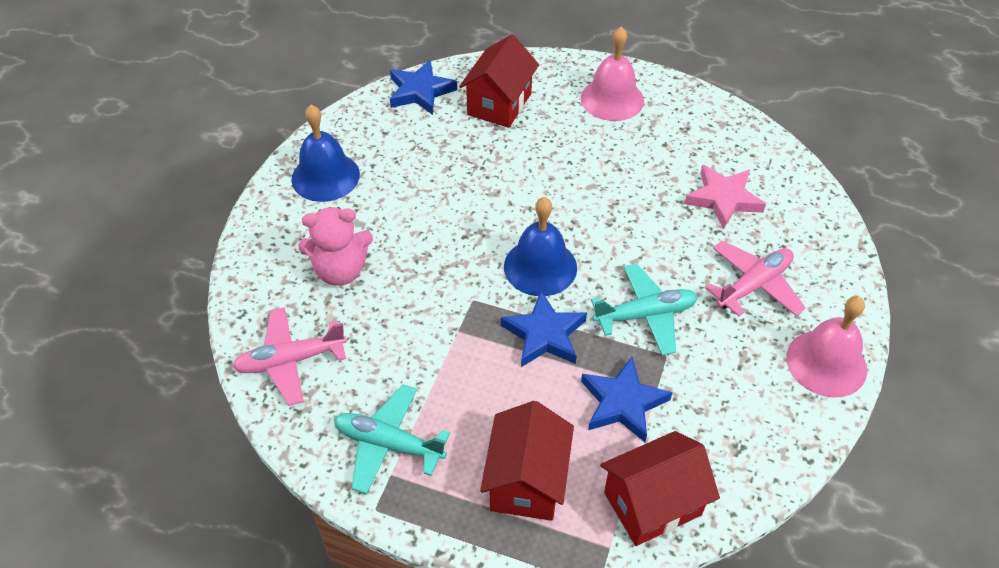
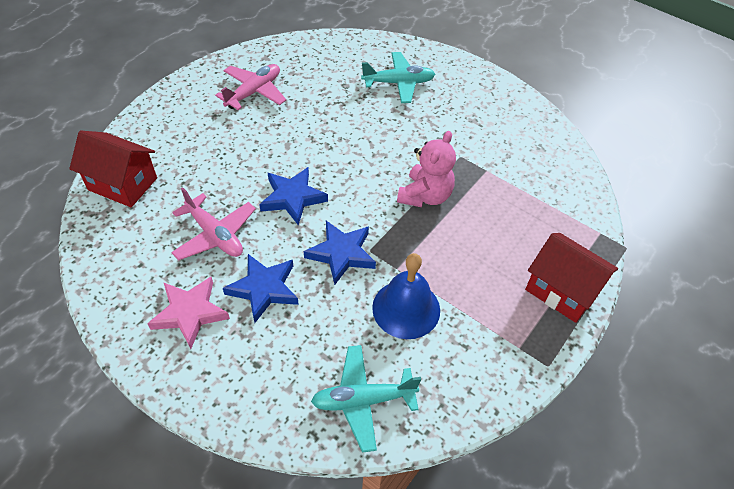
blue bell: [292,105,360,202] [504,197,577,296] = 2 -> [372,253,440,339] = 1
pink bell: [581,27,644,121] [786,296,867,398] = 2 -> none = 0
red house: [459,34,539,128] [480,401,574,521] [600,431,720,546] = 3 -> [69,131,157,207] [525,233,618,323] = 2

